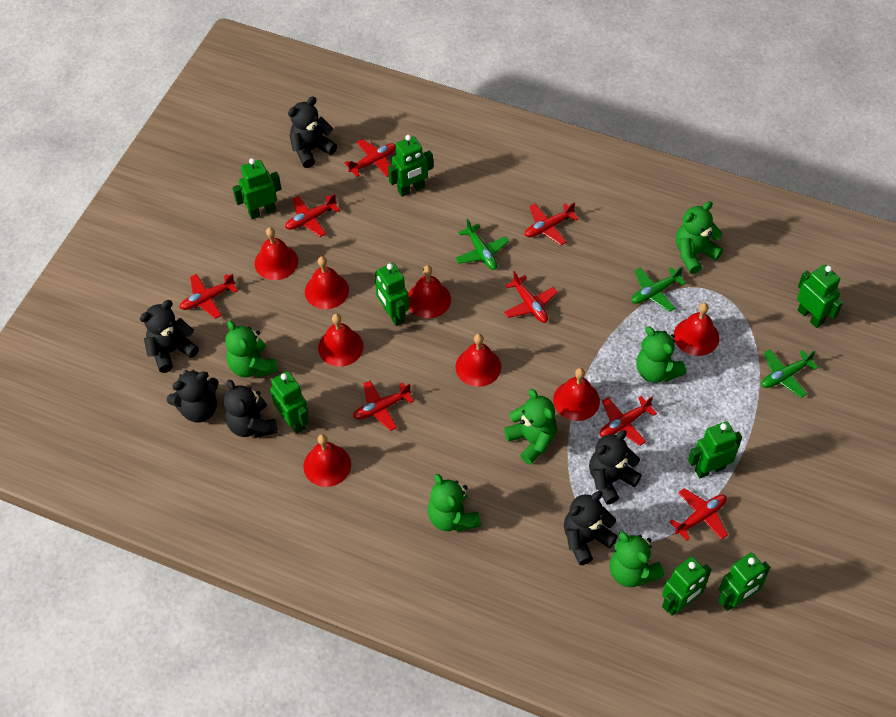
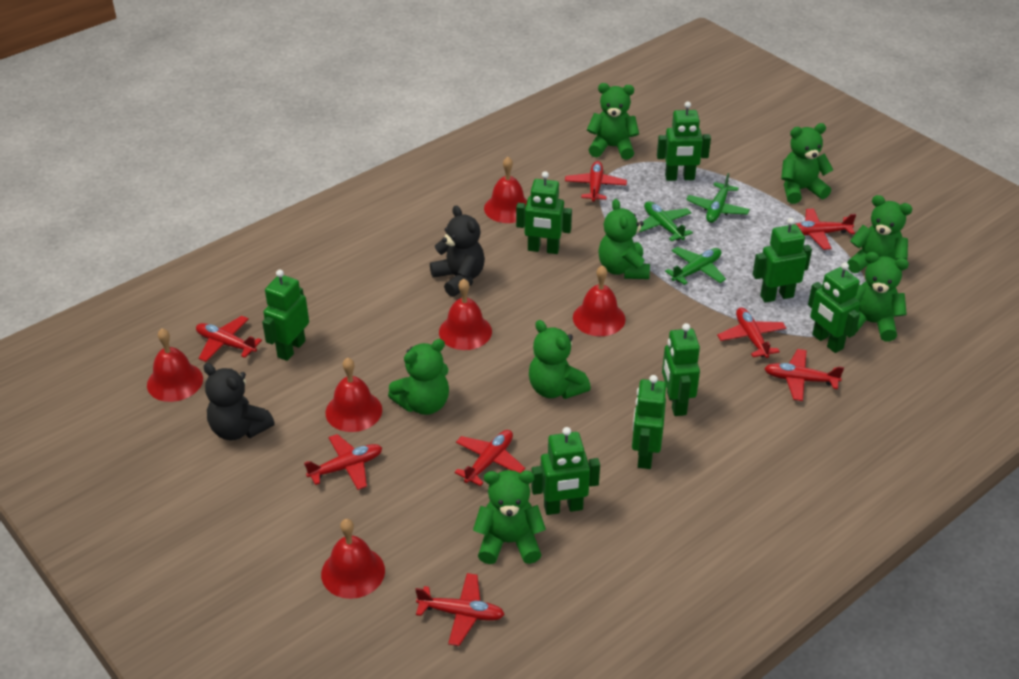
black teddy bear: [140,300,199,373] [167,370,219,423] [224,379,278,438] [288,97,337,168] [564,491,618,565] [589,430,642,505] = 6 -> [204,363,275,440] [430,206,485,297] = 2
green teddy bear: [225,320,278,378] [428,474,481,532] [504,389,557,465] [610,531,664,587] [636,326,687,383] [676,201,723,274] = 6 -> [388,339,449,415] [473,470,546,564] [529,320,591,399] [587,83,639,160] [598,199,650,279] [781,123,833,204] [847,195,913,273] [855,252,909,342] = 8
red bell: [255,227,298,280] [303,434,351,487] [305,256,349,309] [318,313,364,367] [408,265,451,318] [455,334,501,387] [553,368,600,421] [674,303,719,356] = 8 -> [147,328,203,402] [321,519,385,599] [325,358,382,432] [439,279,492,350] [484,157,527,223] [573,265,625,336] = 6

